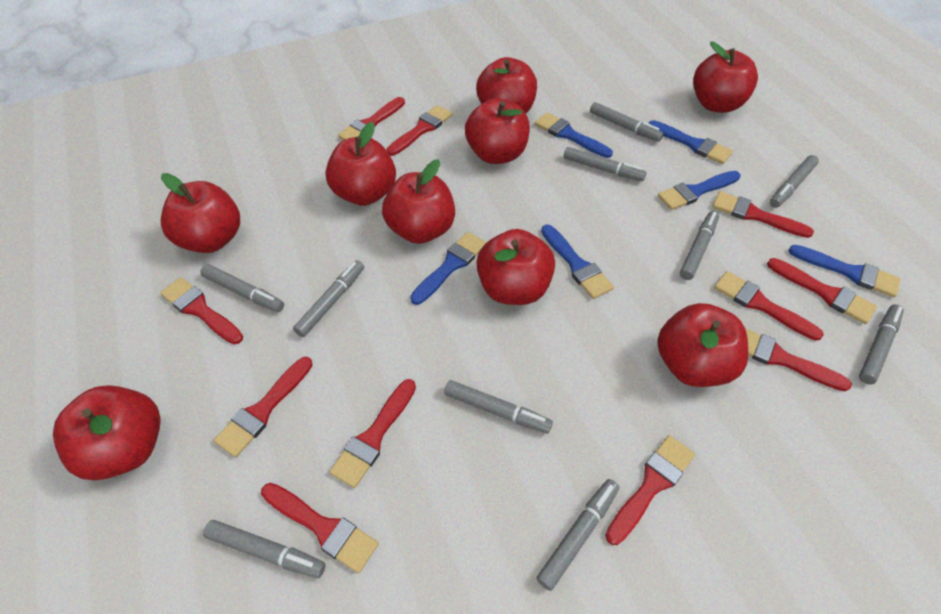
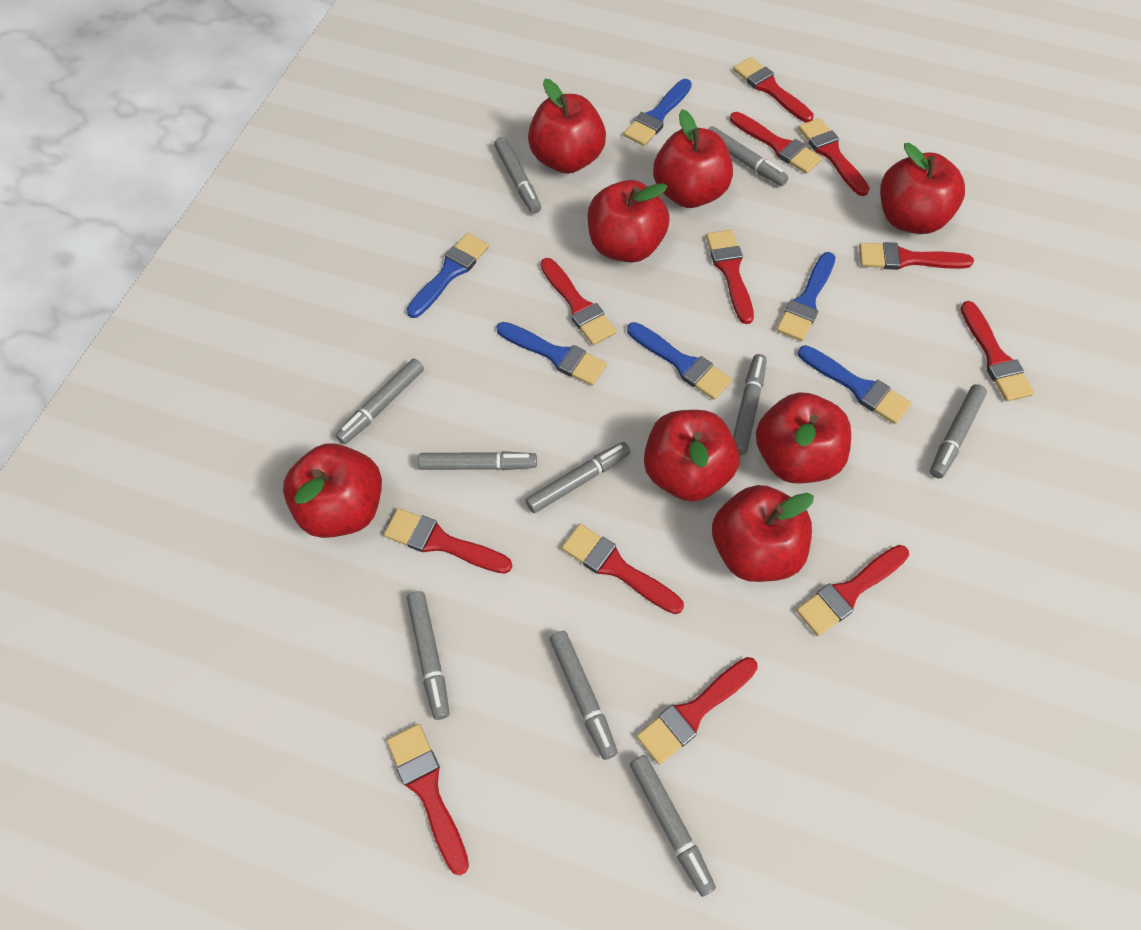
red apple: [53,385,161,480] [161,173,240,253] [325,122,396,206] [382,159,455,244] [465,98,530,164] [476,57,537,113] [476,229,555,305] [657,303,748,387] [693,42,758,113] = 9 -> [283,443,382,538] [528,79,606,174] [588,180,669,262] [644,410,739,502] [653,109,733,208] [712,485,814,582] [756,393,851,483] [880,143,965,234] = 8
red brush: [160,277,243,344] [214,357,313,457] [261,483,379,573] [329,379,416,488] [338,97,405,140] [386,105,452,156] [605,435,695,545] [712,191,814,238] [714,271,824,341] [745,328,852,391] [767,258,877,324] = 11 -> [384,508,512,574] [387,724,469,875] [540,258,616,345] [562,524,684,614] [637,657,758,765] [706,230,754,324] [730,112,822,174] [733,57,814,123] [796,545,909,636] [798,118,870,196] [859,242,974,270] [960,301,1034,401] = 12

